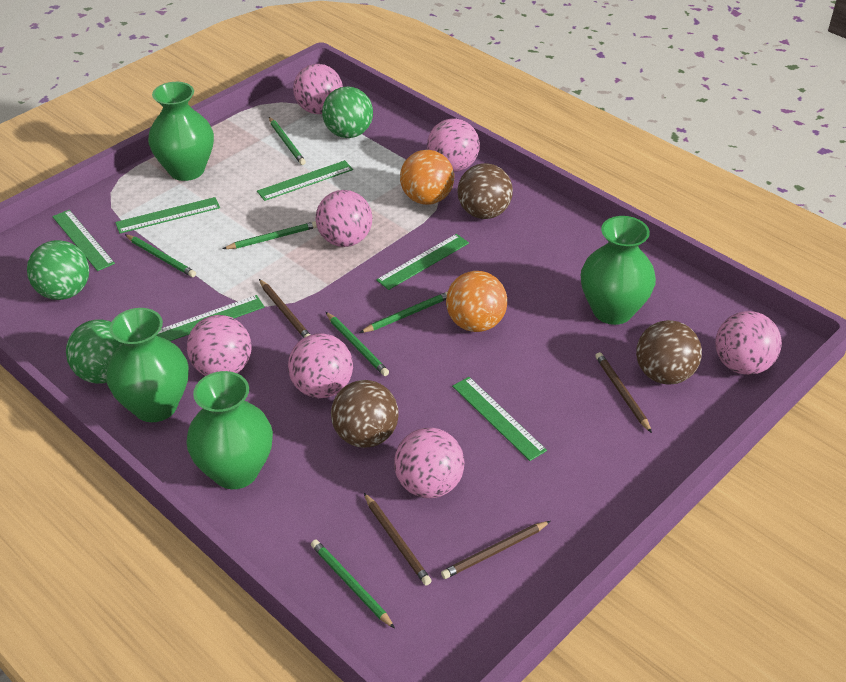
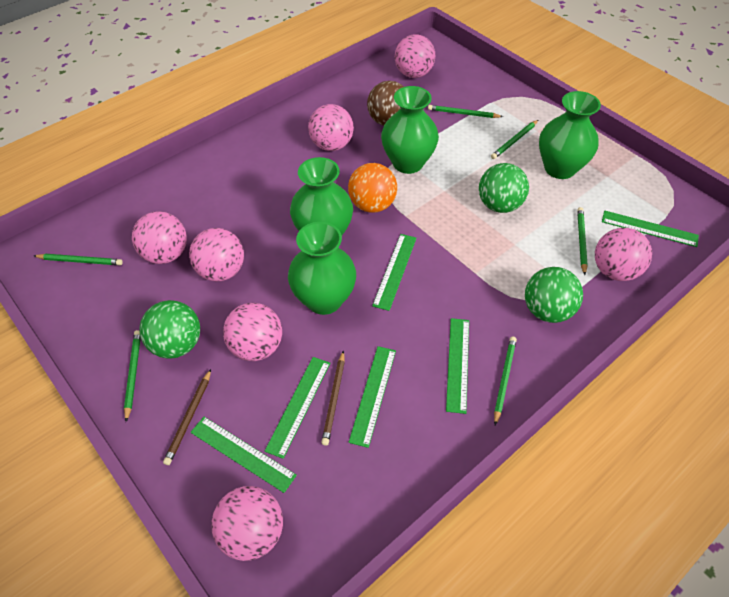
brown ball: [331,380,399,448] [458,163,513,219] [636,320,702,385] = 3 -> [367,81,404,126] = 1
brown pencil: [259,279,310,338] [364,493,432,585] [441,521,550,579] [595,352,652,433] = 4 -> [163,369,211,465] [321,350,345,446] = 2
orange ball: [400,150,454,205] [446,271,507,332] = 2 -> [348,163,397,213] = 1

